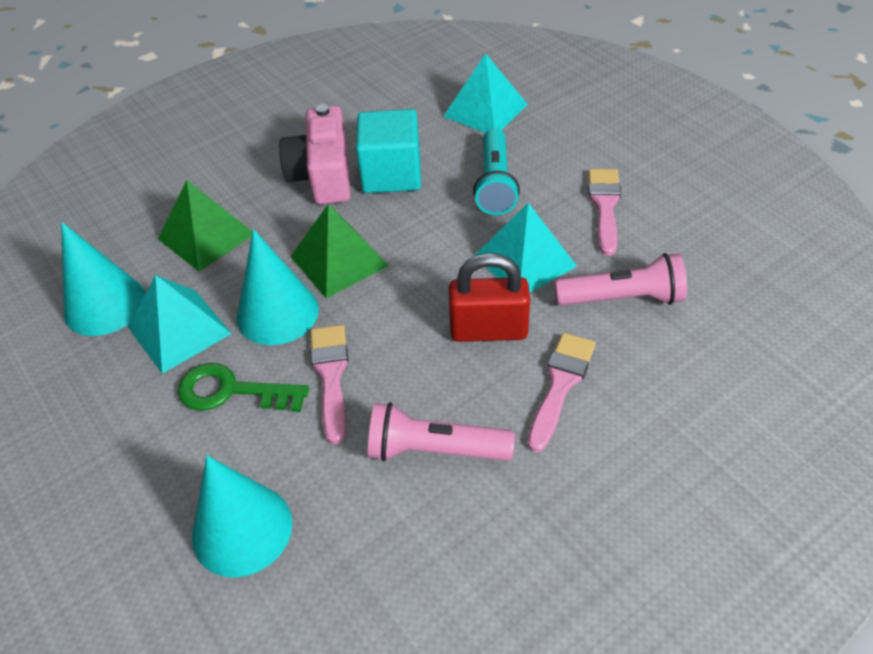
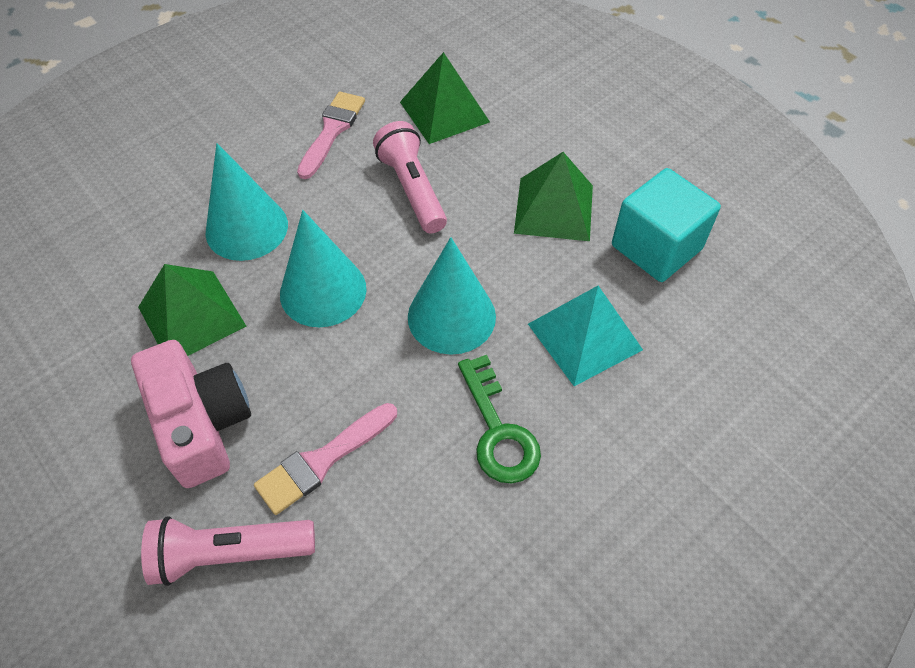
green pyramid: [158,180,253,272] [290,204,389,299] = 2 -> [138,264,246,356] [400,52,490,144] [514,152,593,241] = 3
pink brush: [310,325,349,444] [527,333,596,452] [588,169,621,256] = 3 -> [254,403,397,515] [297,92,365,179] = 2
red padlock: [449,253,530,342] = 1 -> none = 0
turquoise flashlight: [473,128,520,215] = 1 -> none = 0
turquoise pyramid: [128,275,232,374] [443,53,528,133] [475,203,577,293] = 3 -> [528,286,643,386] = 1

